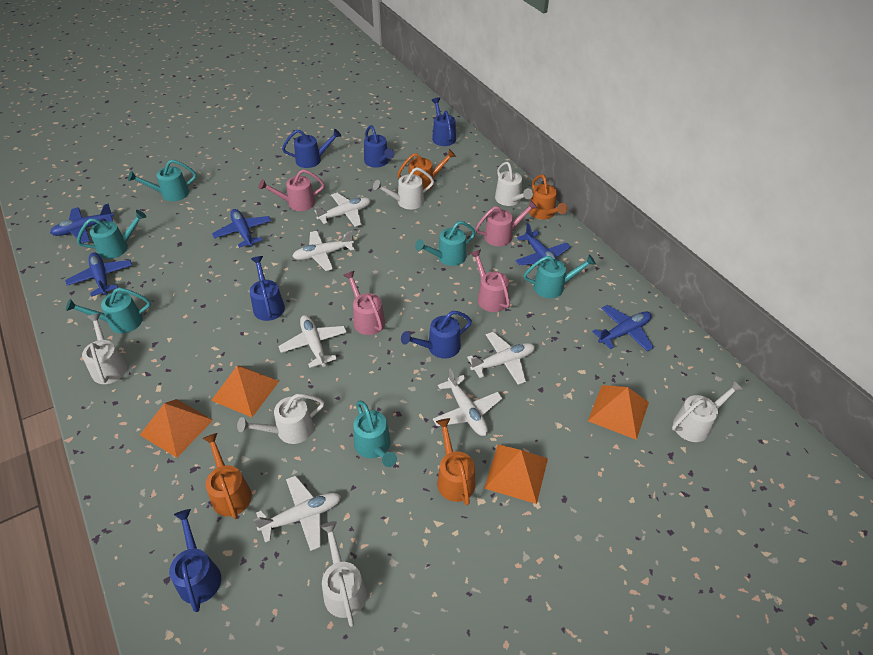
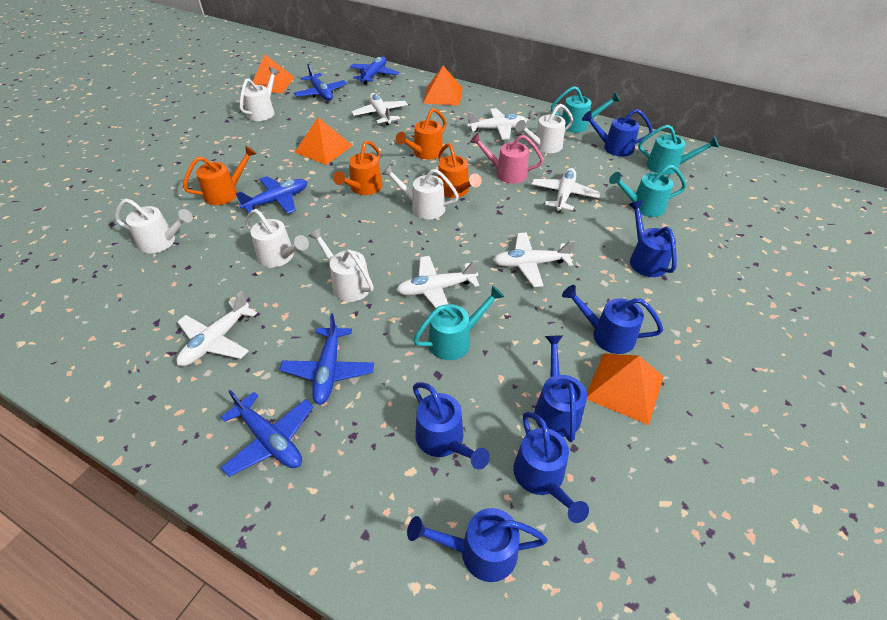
blue watering can: [169,509,221,612] [250,256,285,321] [282,129,341,168] [364,125,394,168] [401,311,472,359] [431,98,456,146] = 6 -> [407,508,547,582] [413,382,490,469] [513,412,589,523] [534,335,587,442] [562,285,663,354] [582,109,653,157] [628,201,677,277] = 7
pink watering can: [259,169,325,211] [343,271,385,335] [470,249,510,312] [475,200,538,246] = 4 -> [470,133,544,184] = 1
turquoise watering can: [66,287,151,333] [77,210,146,259] [128,160,196,201] [353,401,397,467] [415,221,476,266] [523,254,596,298] = 6 -> [413,285,504,360] [551,86,621,133] [609,165,686,217] [638,125,719,175] = 4

